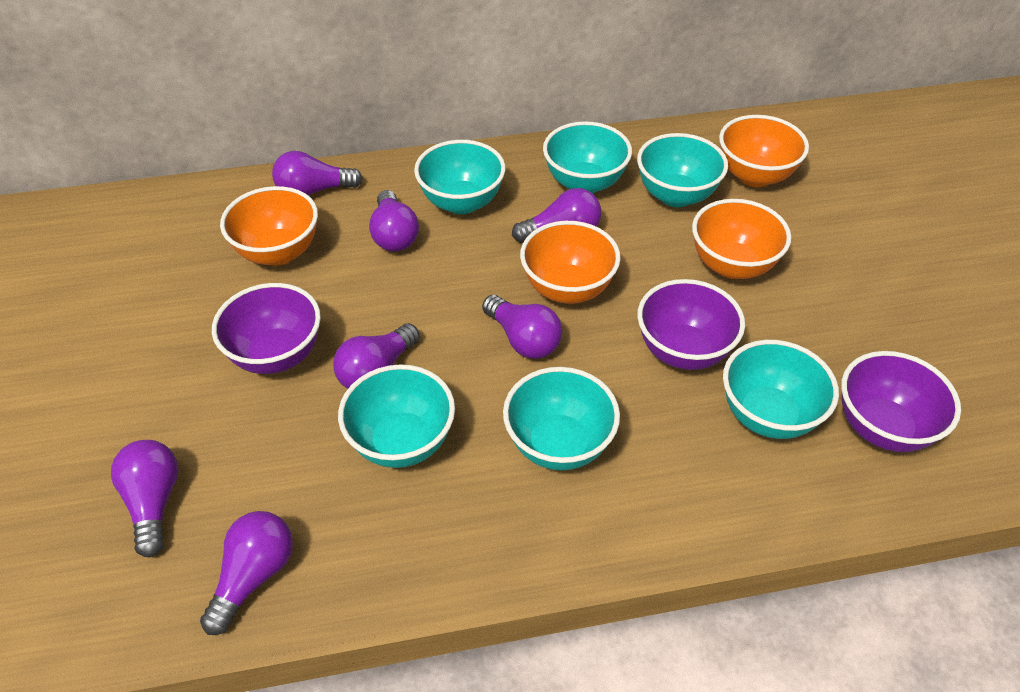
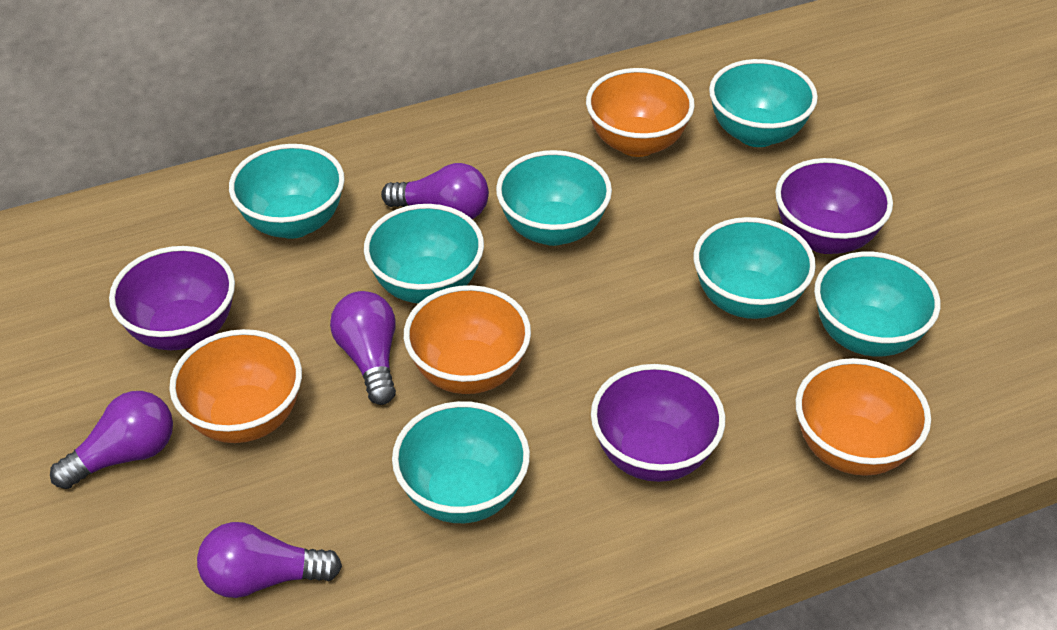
purple light bulb: [111,440,179,558] [200,511,293,635] [272,151,363,195] [333,323,420,389] [369,190,419,252] [482,295,562,359] [512,188,601,243] = 7 -> [50,391,173,489] [197,522,342,598] [330,291,396,405] [381,163,489,219] = 4
turquoise bowl: [338,364,455,468] [414,140,506,214] [503,367,620,471] [543,121,632,193] [637,133,728,207] [723,340,839,439] = 6 -> [229,144,345,239] [364,204,484,303] [392,401,530,523] [496,150,612,246] [694,217,816,319] [709,59,818,147] [814,252,940,356] = 7

